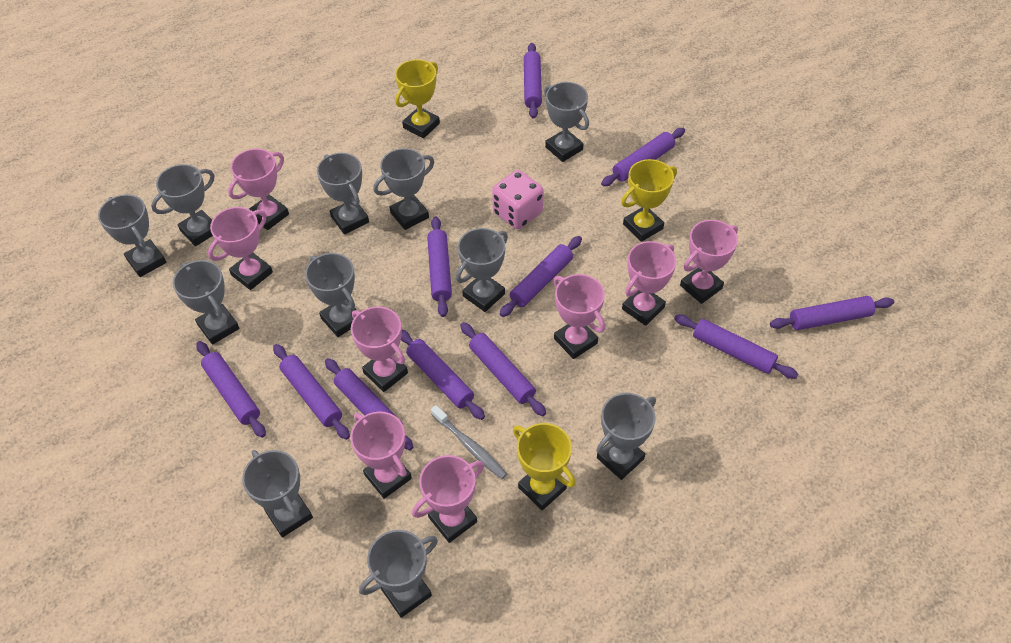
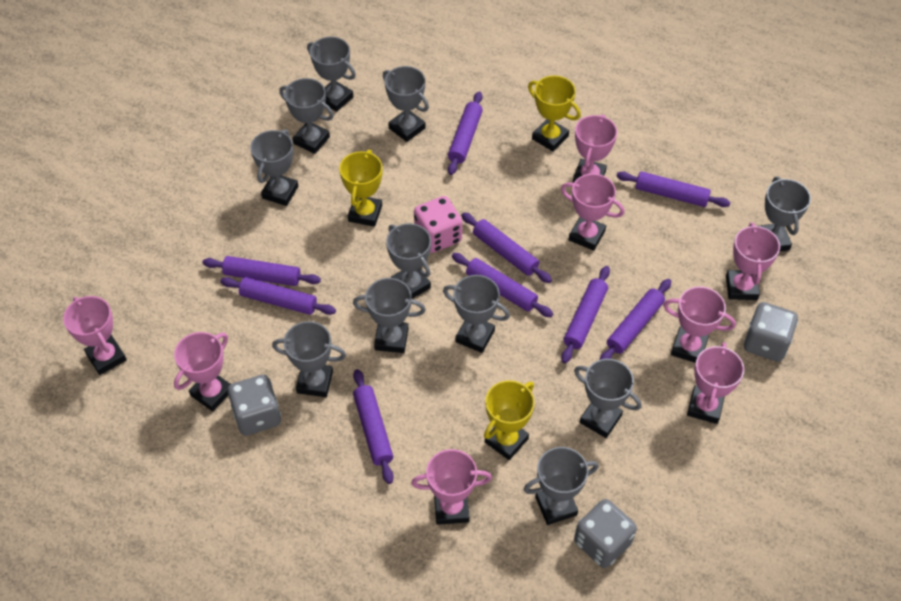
grey dice: none = 0 -> [228,375,281,436] [574,499,637,568] [744,302,798,362] = 3
grey toothbrush: [431,405,507,479] = 1 -> none = 0
purple rolling pin: [196,341,266,438] [273,344,350,440] [325,358,413,450] [401,330,485,420] [427,216,452,317] [460,322,546,416] [500,236,582,317] [524,43,542,119] [601,128,685,186] [674,314,798,379] [770,296,894,330] = 11 -> [202,256,321,286] [220,277,336,315] [353,369,394,484] [448,92,483,175] [452,253,553,317] [461,212,552,283] [561,266,610,364] [600,279,671,360] [616,171,730,207] = 9

